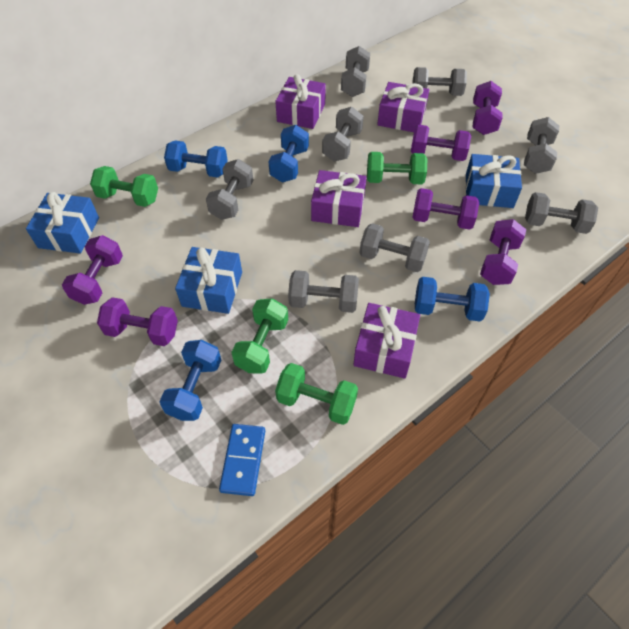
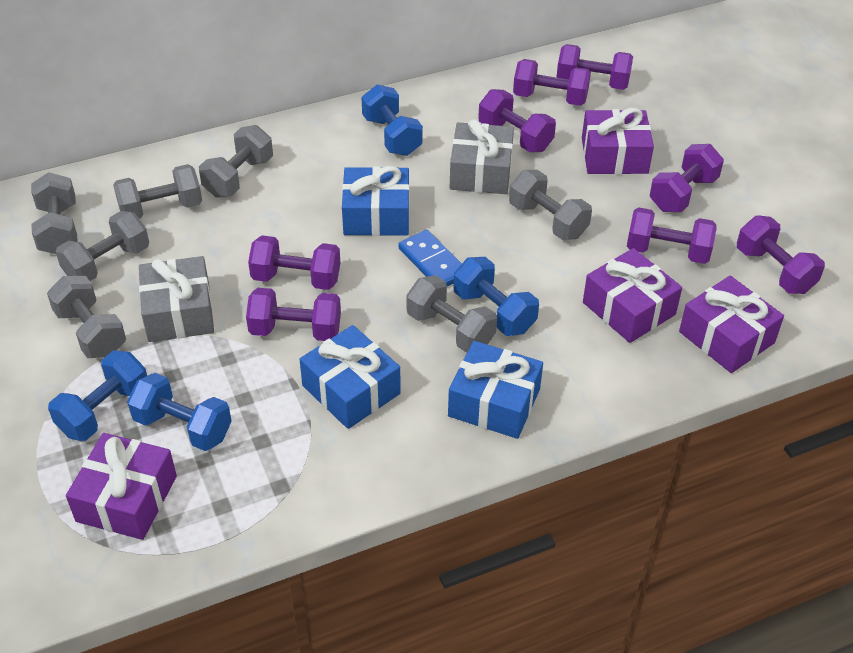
green dumbbell: [90,166,158,207] [231,298,288,374] [275,363,358,425] [367,152,427,184] = 4 -> none = 0
grey dumbbell: [206,159,253,220] [288,270,359,313] [322,107,364,162] [341,46,370,97] [360,223,430,272] [412,67,467,96] [524,117,559,174] [525,192,598,234] = 8 -> [31,172,78,254] [47,276,126,358] [56,211,149,281] [113,164,202,219] [199,125,273,198] [407,275,497,353] [509,170,592,240] = 7
grey gift: none = 0 -> [139,256,214,342] [450,119,514,194] = 2
purple dumbbell: [62,235,123,305] [97,297,178,346] [411,125,471,161] [412,188,479,230] [473,81,502,135] [480,219,526,285] = 6 -> [246,288,341,341] [248,235,340,290] [478,89,556,152] [513,59,591,106] [557,44,633,90] [627,207,717,264] [650,144,724,212] [737,215,825,294] = 8

